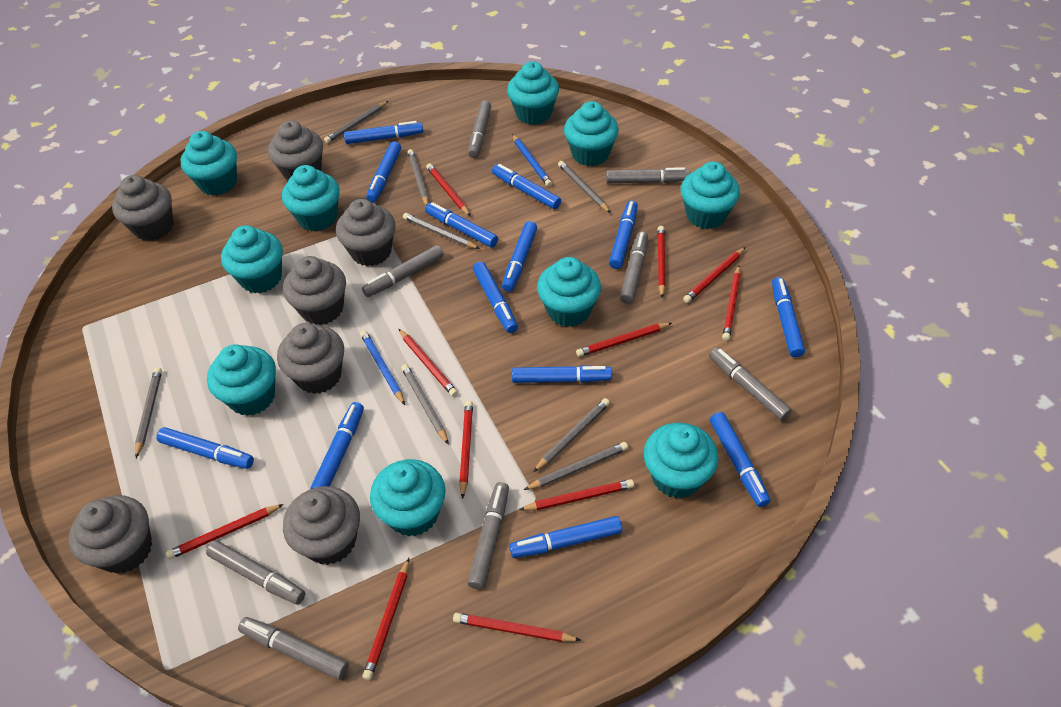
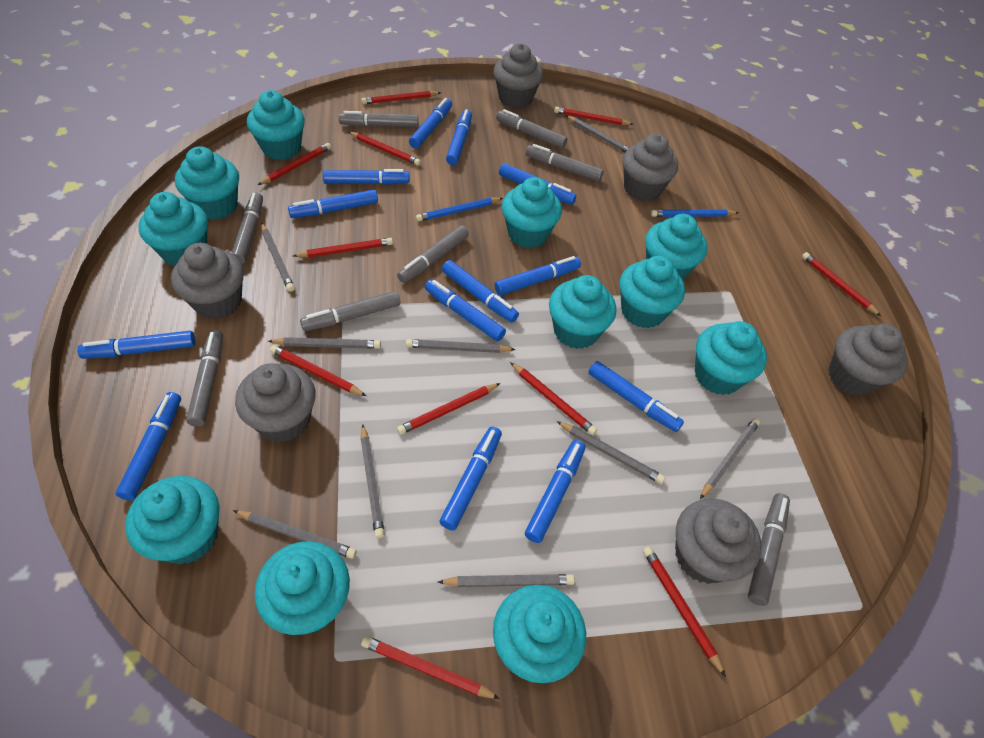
grey cupcake: [69,495,152,574] [112,175,174,241] [268,120,323,181] [277,323,344,394] [283,256,346,325] [283,486,360,565] [336,199,396,266] = 7 -> [171,243,244,319] [235,363,316,442] [493,44,543,108] [622,134,678,201] [675,498,762,584] [828,324,908,396] = 6
grey pencil: [135,367,162,458] [324,101,388,143] [401,364,449,445] [403,213,480,249] [407,149,429,205] [524,442,628,490] [533,398,610,472] [558,161,611,213] = 8 -> [233,510,357,559] [261,223,295,292] [268,337,381,349] [360,424,385,538] [406,339,516,353] [438,574,575,587] [557,421,665,484] [566,115,629,153] [700,418,760,499] = 9
turquoise cupcake: [181,131,237,196] [207,344,276,416] [221,225,283,293] [282,165,340,231] [370,459,446,537] [507,61,559,125] [537,257,601,327] [564,101,619,166] [644,423,719,498] [680,161,740,229] = 10 -> [125,476,219,564] [139,192,208,266] [175,146,239,220] [247,90,305,160] [255,541,350,635] [493,585,586,683] [502,177,562,248] [549,275,616,349] [619,256,685,328] [645,214,707,280] [695,321,767,395] = 11

